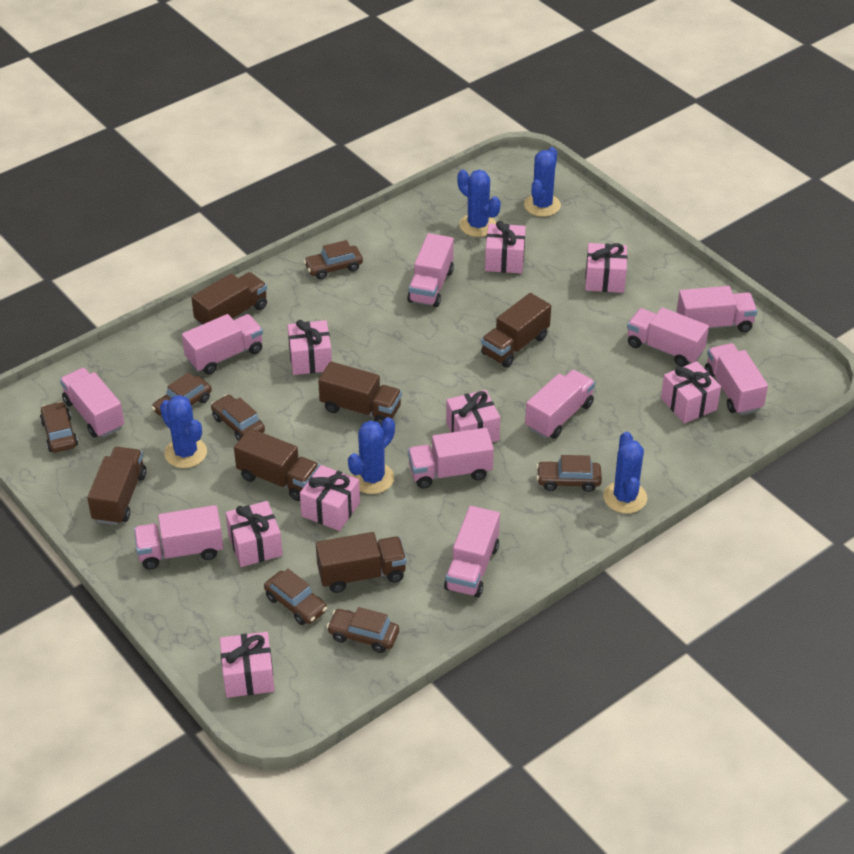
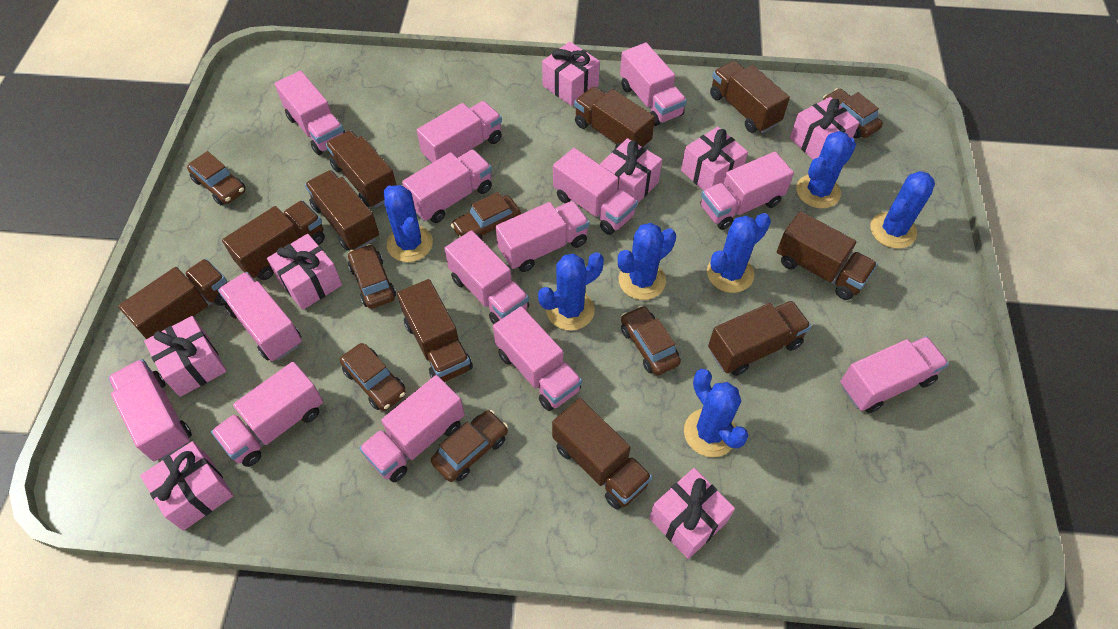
blue cactus: [160,395,207,468] [348,417,395,494] [457,170,501,237] [524,147,561,217] [604,432,647,513] = 5 -> [383,185,433,262] [538,252,604,331] [618,223,676,300] [684,369,749,457] [707,213,771,293] [796,131,856,208] [870,171,935,249] = 7
brown truck: [87,447,146,525] [191,272,267,325] [234,428,320,501] [316,532,407,593] [318,362,402,427] [481,293,551,368] = 6 -> [118,259,227,339] [222,200,325,280] [305,170,379,251] [325,130,397,207] [397,279,473,382] [552,398,652,510] [574,87,655,149] [708,300,811,376] [710,61,790,133] [777,211,877,300] = 10
pink truck: [60,368,124,438] [134,505,223,569] [182,314,263,374] [407,233,454,307] [408,428,494,489] [444,506,500,598] [525,370,595,439] [627,307,709,367] [677,286,757,332] [705,343,768,415] = 10 -> [108,359,192,461] [211,362,323,467] [218,272,302,361] [275,71,345,155] [359,375,465,482] [402,149,492,223] [417,101,502,163] [444,230,529,324] [493,306,582,411] [496,201,590,272] [553,148,638,235] [620,43,687,126] [700,152,794,230] [840,336,949,413] = 14

